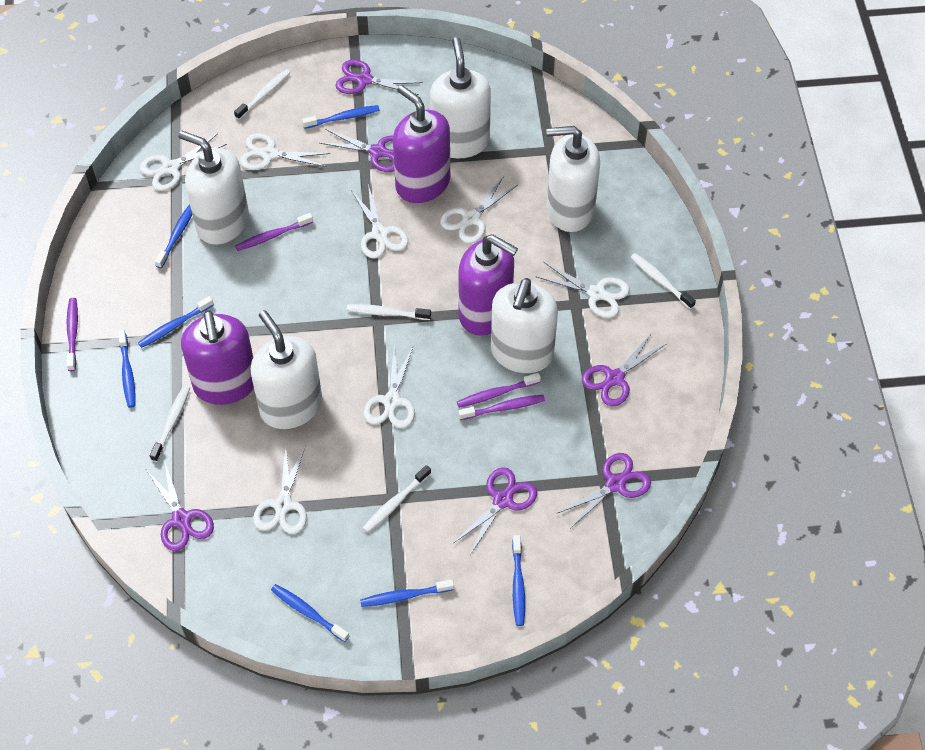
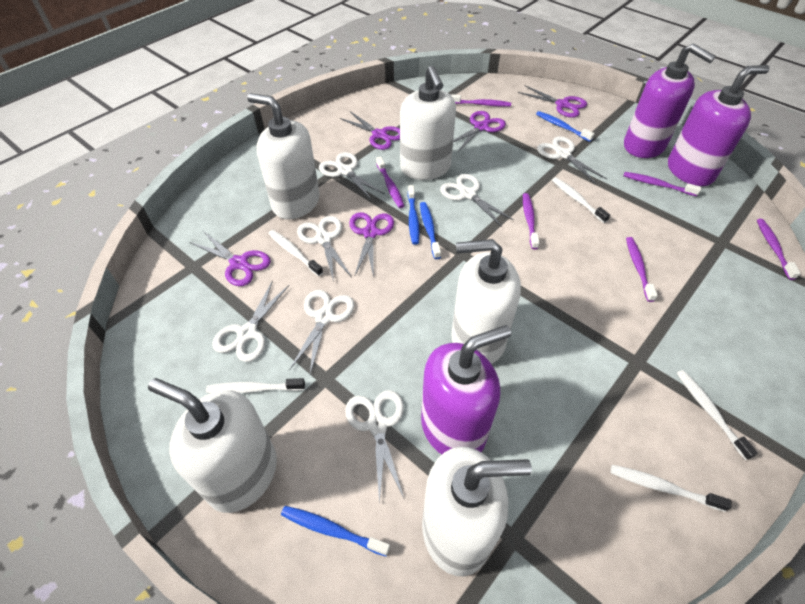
blue toothbrush: [118,330,135,408] [138,296,214,348] [155,204,192,268] [271,584,349,642] [302,105,379,129] [360,579,454,607] [512,535,525,626] = 7 -> [281,506,390,557] [408,185,420,245] [420,202,441,259] [536,111,595,142] = 4
purple scissors: [147,463,214,551] [319,129,395,172] [335,59,423,95] [454,467,537,555] [556,453,651,528] [582,333,666,406] = 6 -> [190,231,271,286] [340,111,400,150] [349,212,394,278] [453,111,506,152] [518,85,587,118] = 5
purple toothbrush: [67,298,78,371] [235,213,313,251] [457,373,541,408] [458,395,545,420] = 4 -> [376,156,404,208] [450,94,511,107] [523,193,539,250] [623,172,701,196] [626,237,658,302] [757,219,801,280] = 6

